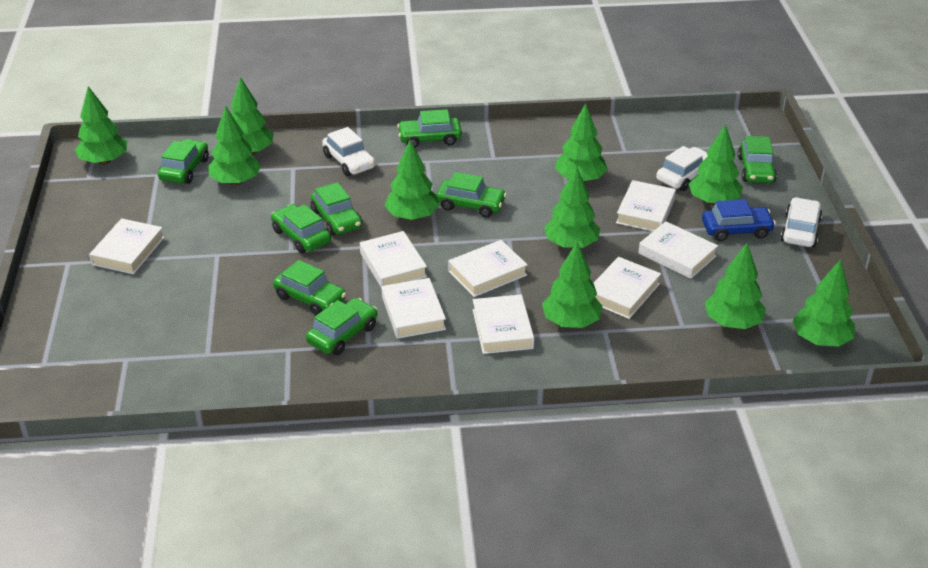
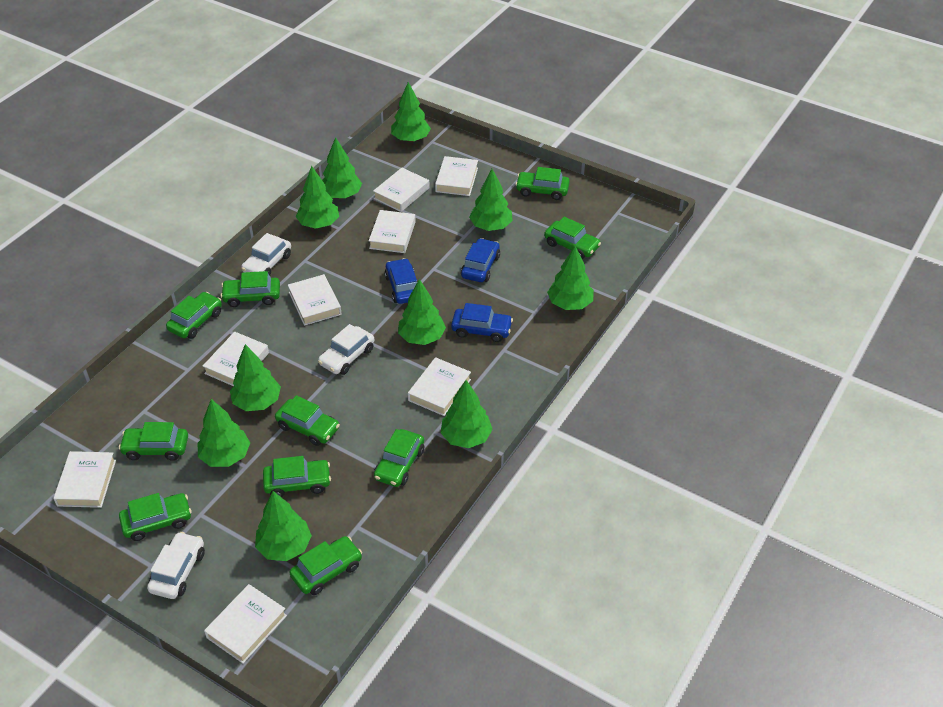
blue car: [702,199,776,241] = 1 -> [385,258,417,304] [451,303,513,342] [461,238,500,282] = 3
green car: [158,139,209,184] [271,204,331,253] [273,260,346,315] [306,298,377,355] [311,182,362,236] [397,109,462,148] [436,172,507,217] [738,136,777,183] = 8 -> [119,422,188,461] [119,493,192,541] [166,292,222,339] [221,271,280,307] [263,456,331,497] [275,395,340,446] [289,536,362,595] [374,429,424,487] [515,167,570,200] [544,217,601,259] = 10

